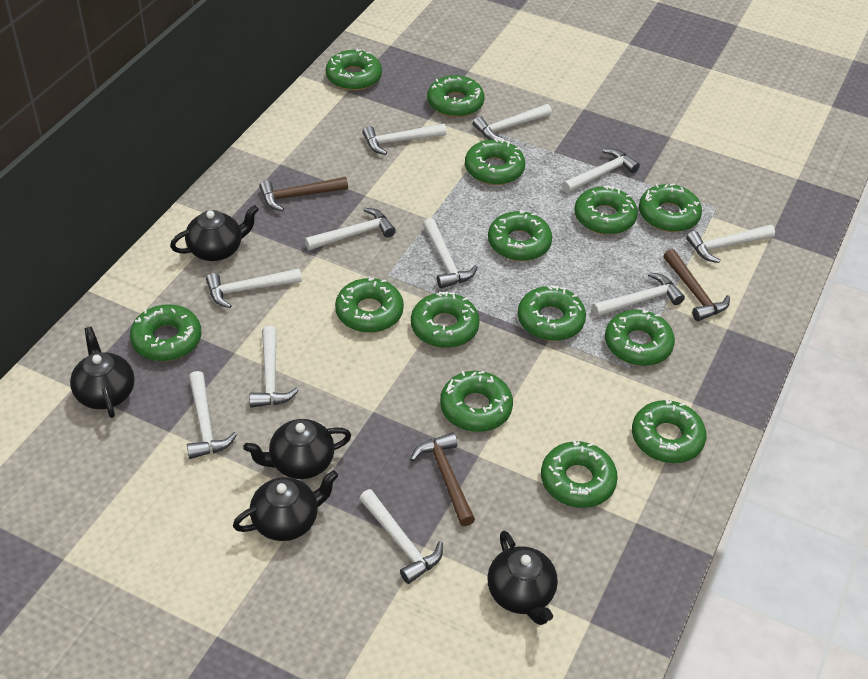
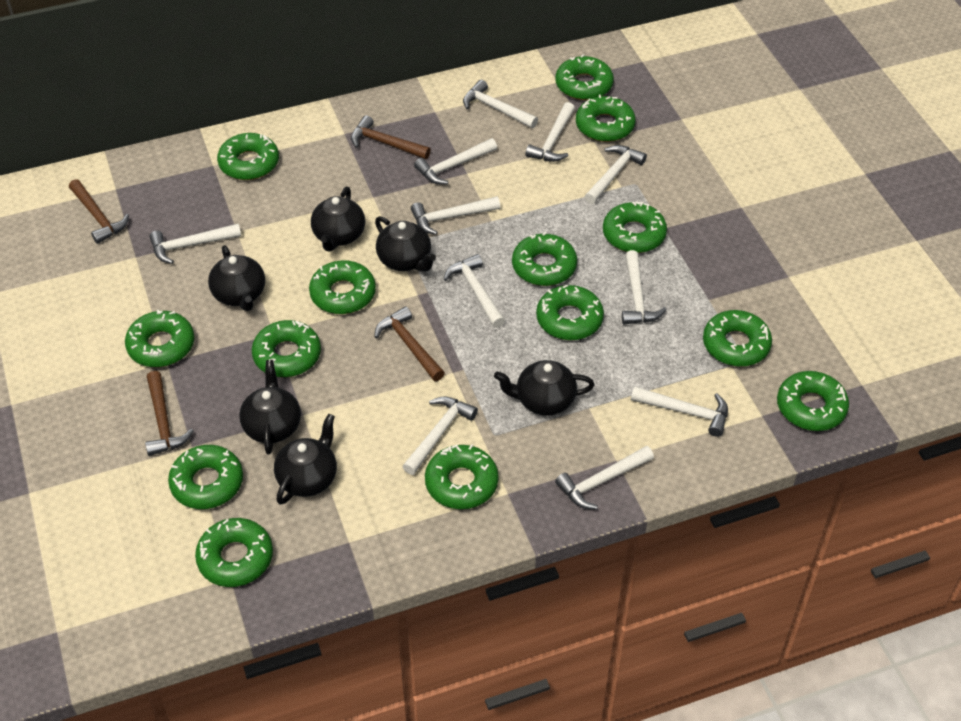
black teapot: [70,327,135,418] [170,205,259,261] [233,470,338,541] [243,419,351,479] [487,531,558,625] = 5 -> [208,245,265,311] [239,360,301,455] [274,414,337,505] [311,187,365,252] [375,216,436,272] [494,360,594,416] = 6
brown hammer: [259,177,348,211] [410,432,475,526] [663,249,730,321] = 3 -> [69,179,129,244] [145,371,194,456] [351,115,431,159] [374,306,445,381] = 4

